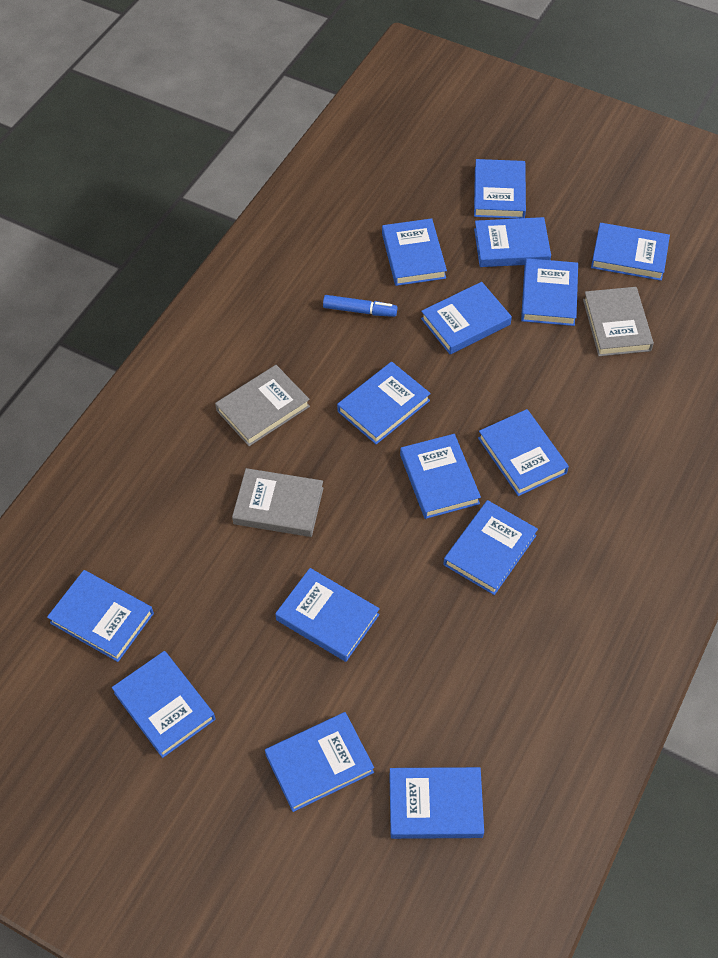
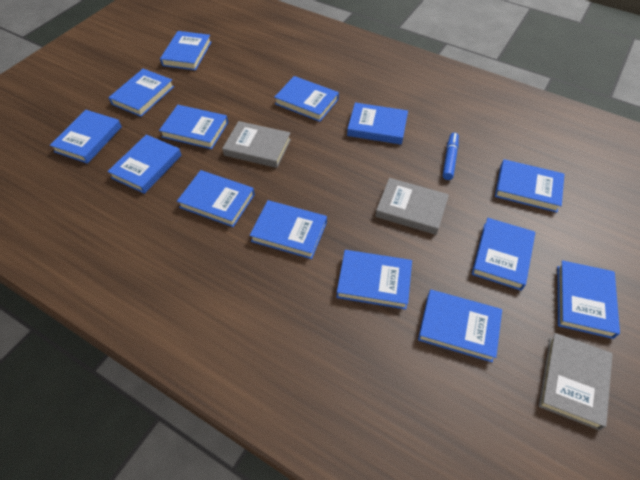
blue book: [47,570,154,662] [112,651,216,758] [265,712,374,812] [275,568,380,662] [337,362,431,444] [382,218,447,286] [389,767,484,839] [400,434,481,519] [421,282,512,354] [443,500,538,595] [474,159,526,219] [474,217,551,267] [478,409,569,496] [521,258,578,326] [591,223,670,281] = 15 -> [50,110,122,164] [107,135,181,194] [108,69,174,117] [159,105,228,149] [160,31,211,70] [177,170,255,227] [250,200,327,259] [274,76,339,122] [336,250,412,309] [347,103,408,145] [418,289,502,362] [472,218,535,291] [495,159,564,212] [557,260,620,339] = 14

